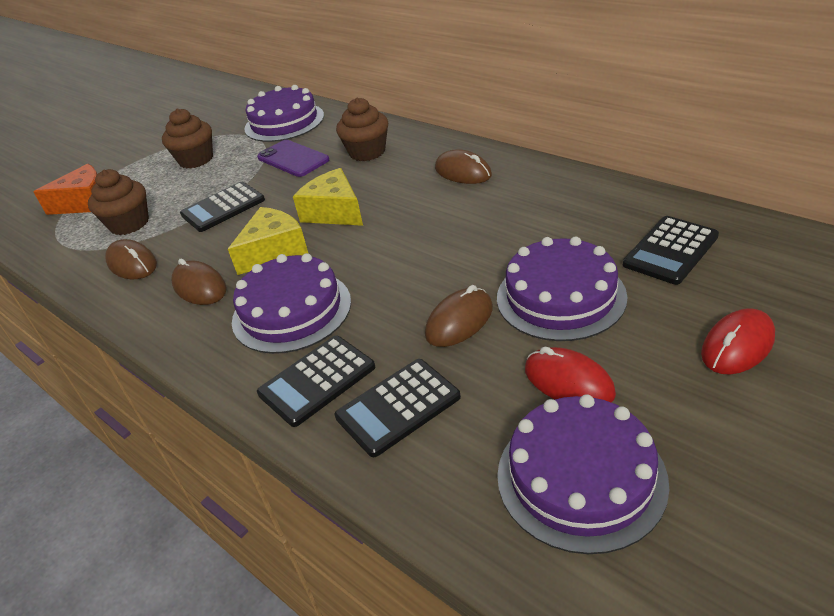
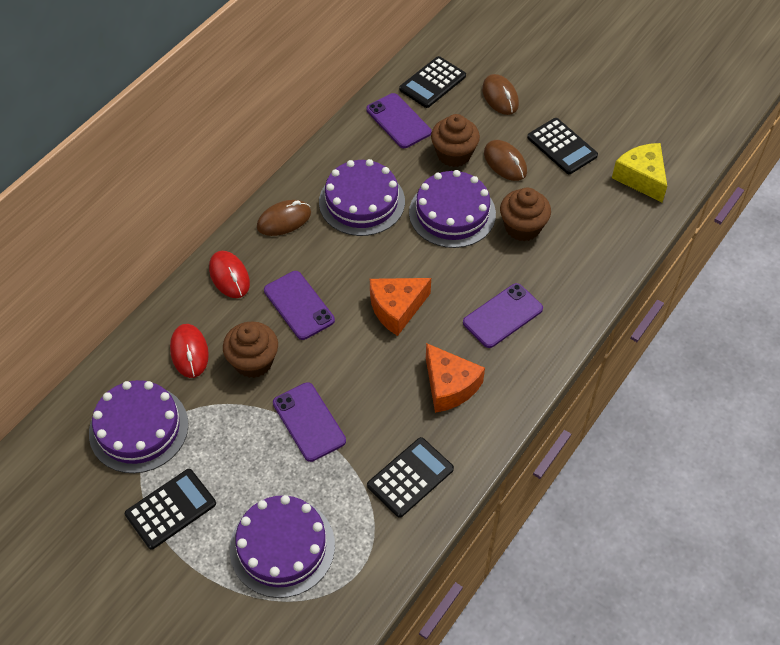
brown mouse: [105,239,157,279] [171,259,227,305] [425,285,493,347] [435,149,492,184] = 4 -> [257,200,311,236] [482,74,519,115] [484,140,527,181] = 3
orange cheese: [34,164,97,215] = 1 -> [370,278,431,336] [426,343,485,413] = 2
purple phone: [257,140,329,177] = 1 -> [264,271,335,340] [273,382,346,462] [366,93,432,148] [463,283,543,348] = 4
yellow cheese: [228,207,309,275] [293,168,363,226] = 2 -> [612,143,667,203] = 1

